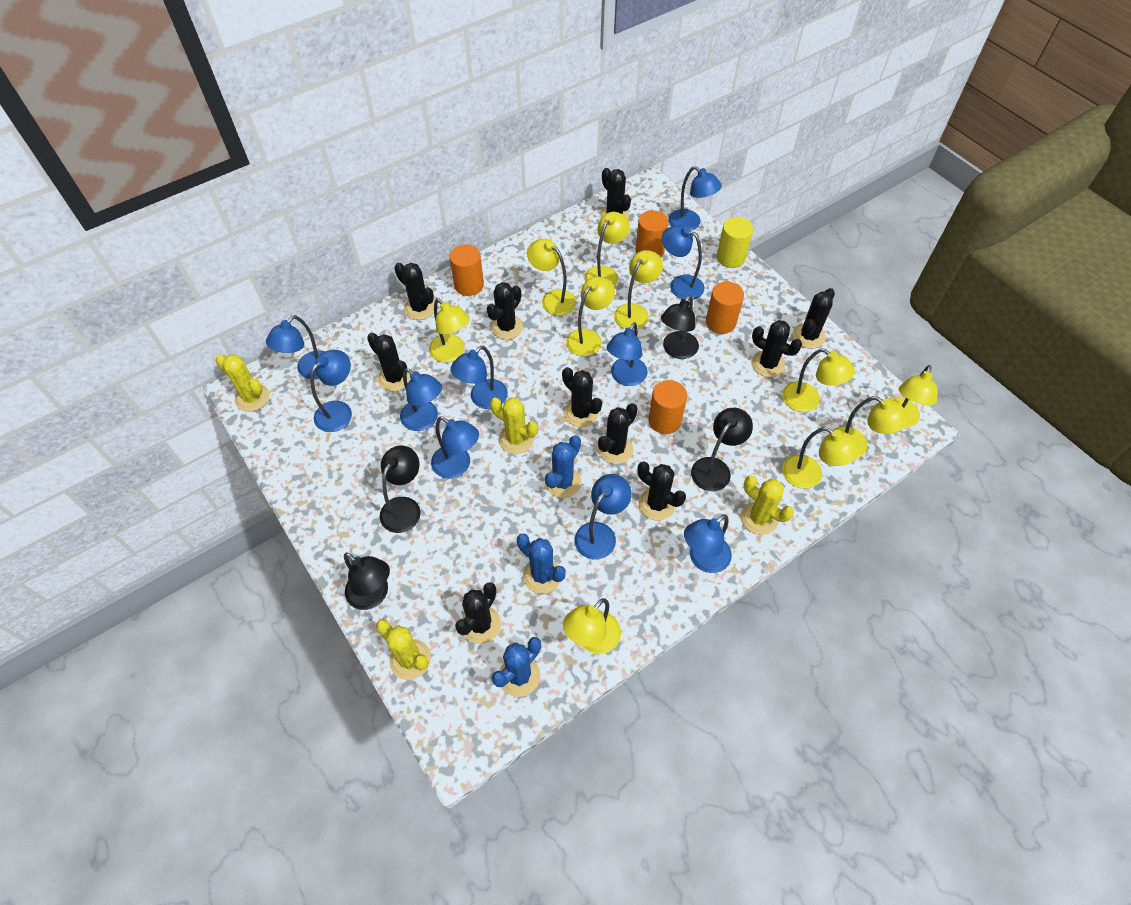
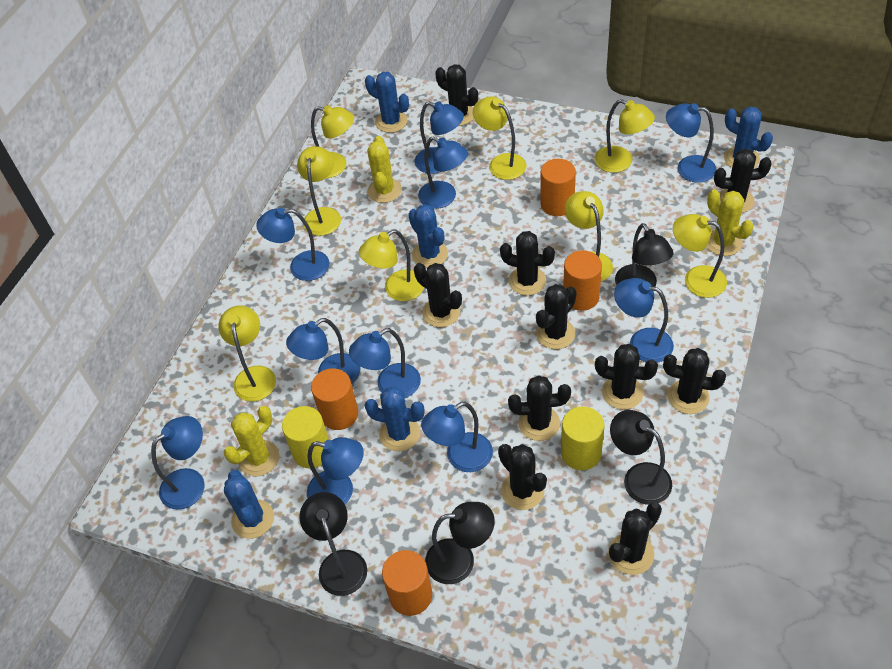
blue cactus: [492,637,541,697] [517,533,566,594] [545,435,581,498] = 3 -> [224,470,274,539] [364,387,425,451] [365,72,409,133] [408,204,448,268] [724,107,773,168] = 5
yellow cactus: [216,354,270,412] [376,619,431,680] [490,397,538,454] [741,475,794,535] = 4 -> [224,406,279,476] [367,136,402,203] [707,189,753,256] = 3
yellow cylinder: [717,217,753,268] = 1 -> [282,406,329,468] [561,406,605,470] = 2
yellow lamp: [429,298,470,363] [527,239,576,316] [563,598,621,654] [566,276,615,356] [585,212,630,286] [614,250,663,329] [782,349,855,412] [782,427,860,489] [832,396,909,457] [889,365,938,428] = 10 -> [218,305,276,402] [297,146,341,236] [311,105,354,178] [359,230,424,301] [473,97,527,180] [565,191,613,282] [595,99,655,173] [673,214,727,298] = 8

